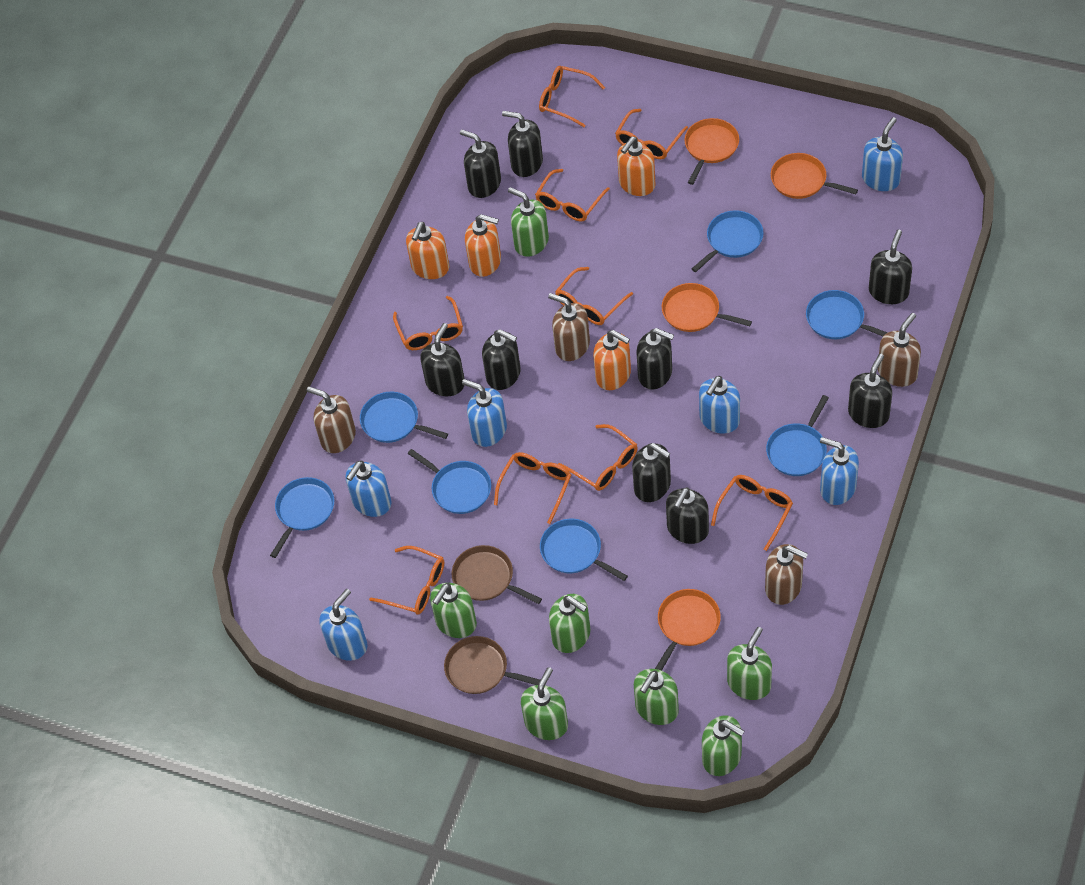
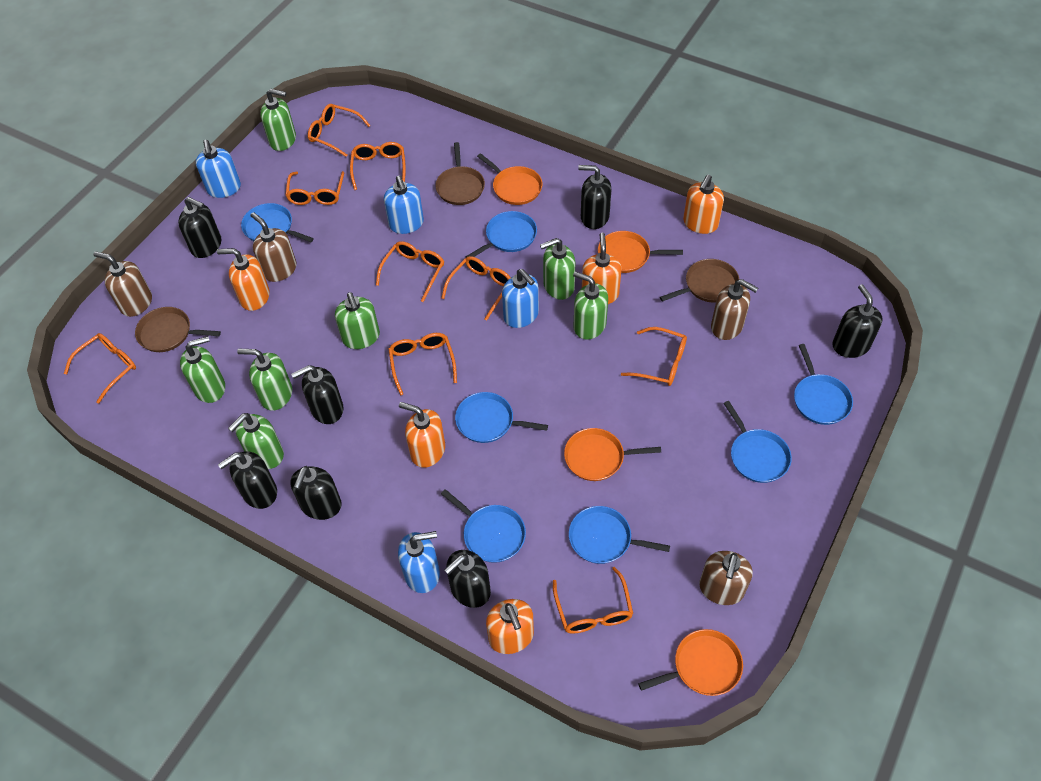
black soap dispenser: [420,323,465,396] [460,129,501,198] [482,329,521,390] [502,111,543,177] [632,443,671,502] [636,328,674,390] [666,487,709,544] [848,354,892,428] [869,230,912,304] = 9 -> [178,197,221,258] [218,451,277,509] [291,365,344,424] [291,466,342,520] [444,550,491,608] [578,165,611,229] [832,284,882,358] = 7
blue soap dispenser: [319,589,367,661] [346,461,392,517] [462,379,507,447] [699,376,740,434] [820,437,859,505] [862,117,903,191] = 6 -> [196,140,241,198] [384,175,424,234] [398,531,440,593] [502,269,539,328] = 4
brown pan: [444,636,540,694] [452,545,542,604] = 2 -> [135,307,221,352] [435,142,485,205] [660,259,740,303] = 3
orange soap dispenser: [406,222,449,279] [465,214,501,277] [593,330,631,390] [617,137,655,196] = 4 -> [217,248,270,311] [399,402,445,468] [486,599,534,654] [582,233,622,304] [683,174,724,234] = 5

